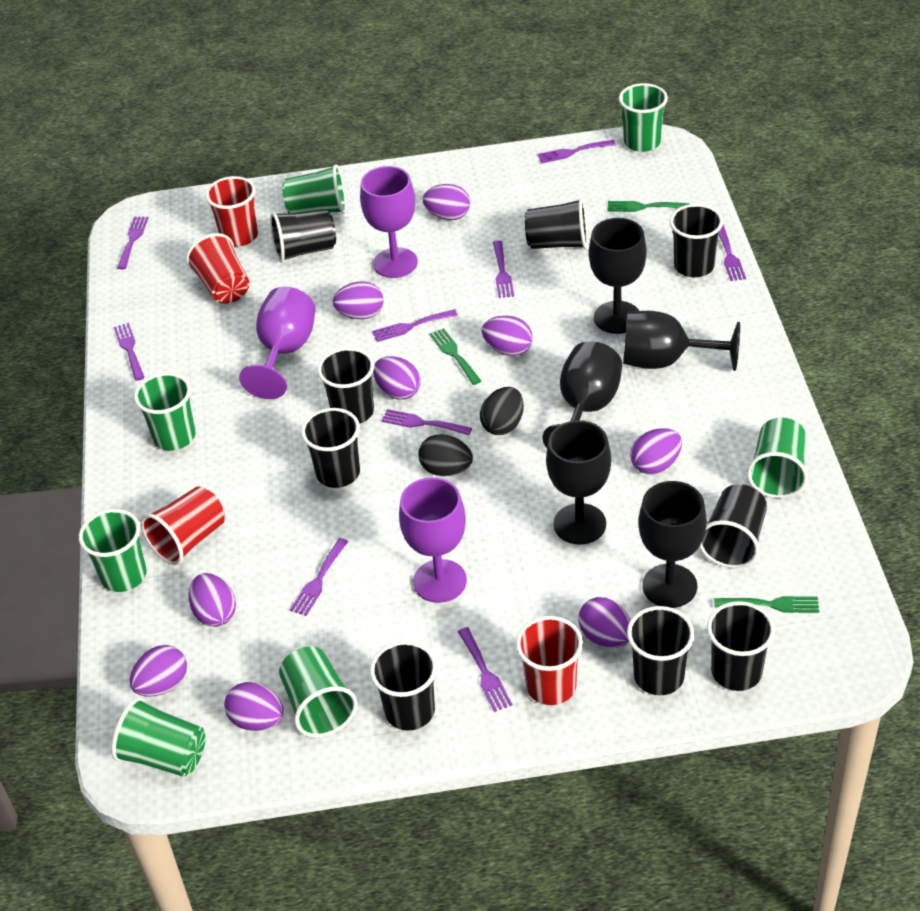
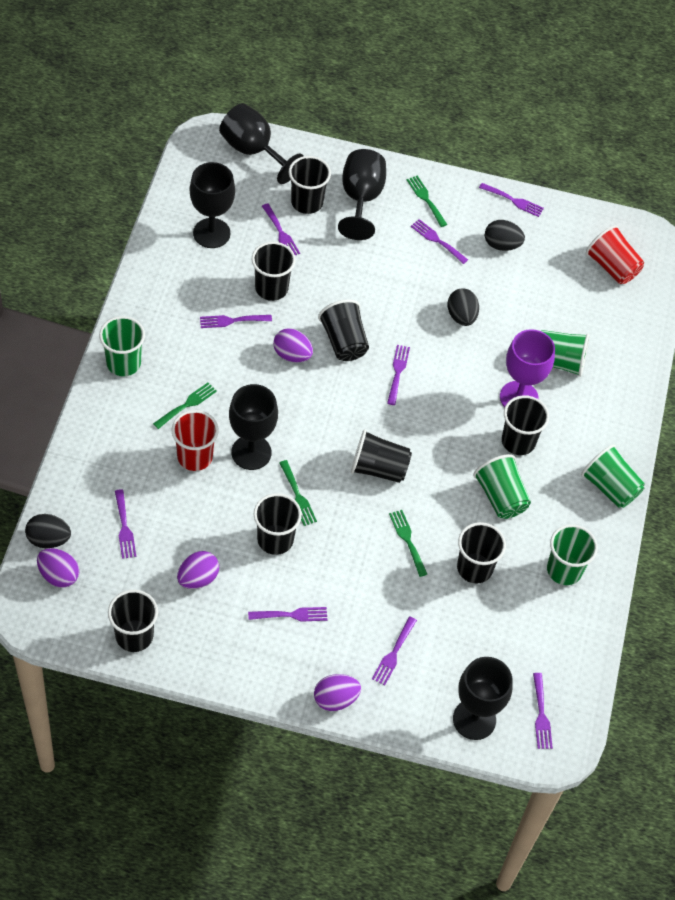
black cup: [270,210,336,263] [301,408,360,488] [318,347,374,424] [370,641,437,731] [524,198,588,249] [627,606,695,695] [670,204,723,277] [700,484,767,568] [707,601,775,691] = 9 -> [108,589,158,652] [252,242,296,301] [254,493,302,555] [289,156,331,214] [318,299,369,361] [351,429,412,483] [457,522,506,584] [502,395,549,455] = 8
black egg: [418,434,473,476] [480,387,524,435] = 2 -> [25,514,71,548] [448,289,479,326] [485,220,525,251] = 3
green cup: [79,509,147,592] [111,697,206,777] [134,373,196,451] [279,646,358,737] [282,164,346,214] [619,83,668,152] [747,417,808,498] = 7 -> [99,316,145,376] [473,454,531,519] [541,330,590,377] [547,524,598,585] [581,444,645,508] = 5
green fork: [430,328,481,385] [607,201,690,212] [714,596,819,613] = 3 -> [153,383,217,429] [279,460,317,526] [389,510,427,577] [407,175,447,227] = 4
purple egg: [130,645,187,697] [189,573,236,627] [224,682,284,731] [333,281,384,319] [373,356,421,400] [423,184,470,220] [482,316,533,356] [578,597,630,648] [630,428,682,474] = 9 -> [37,548,79,588] [177,551,219,589] [273,328,313,362] [314,674,361,711] = 4
purple goblet: [239,287,316,399] [360,166,418,278] [399,477,467,603] = 3 -> [500,329,555,407] = 1
red cup: [141,486,225,565] [186,233,250,304] [205,176,258,247] [516,616,583,705] = 4 -> [172,410,219,471] [586,225,644,284] = 2

